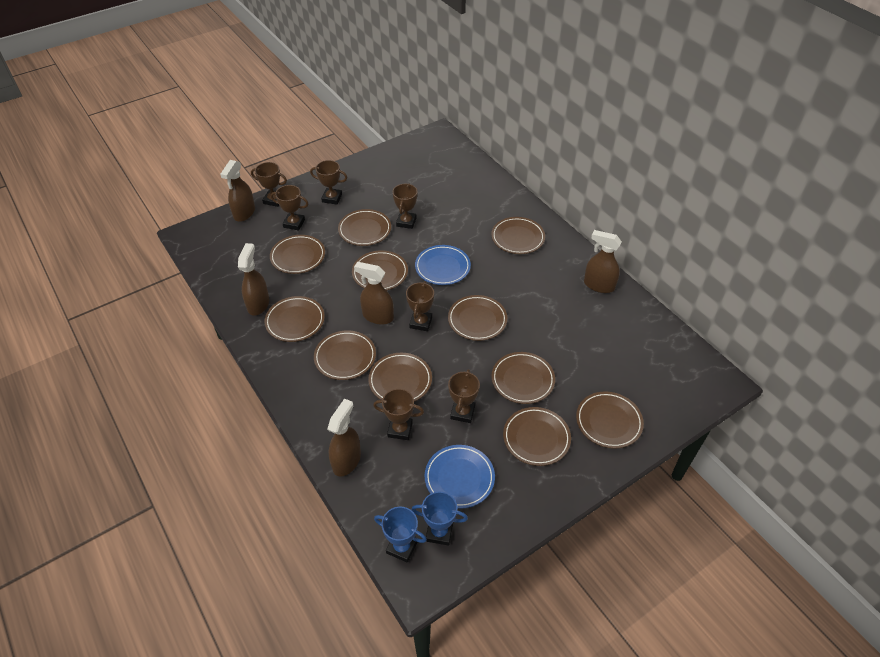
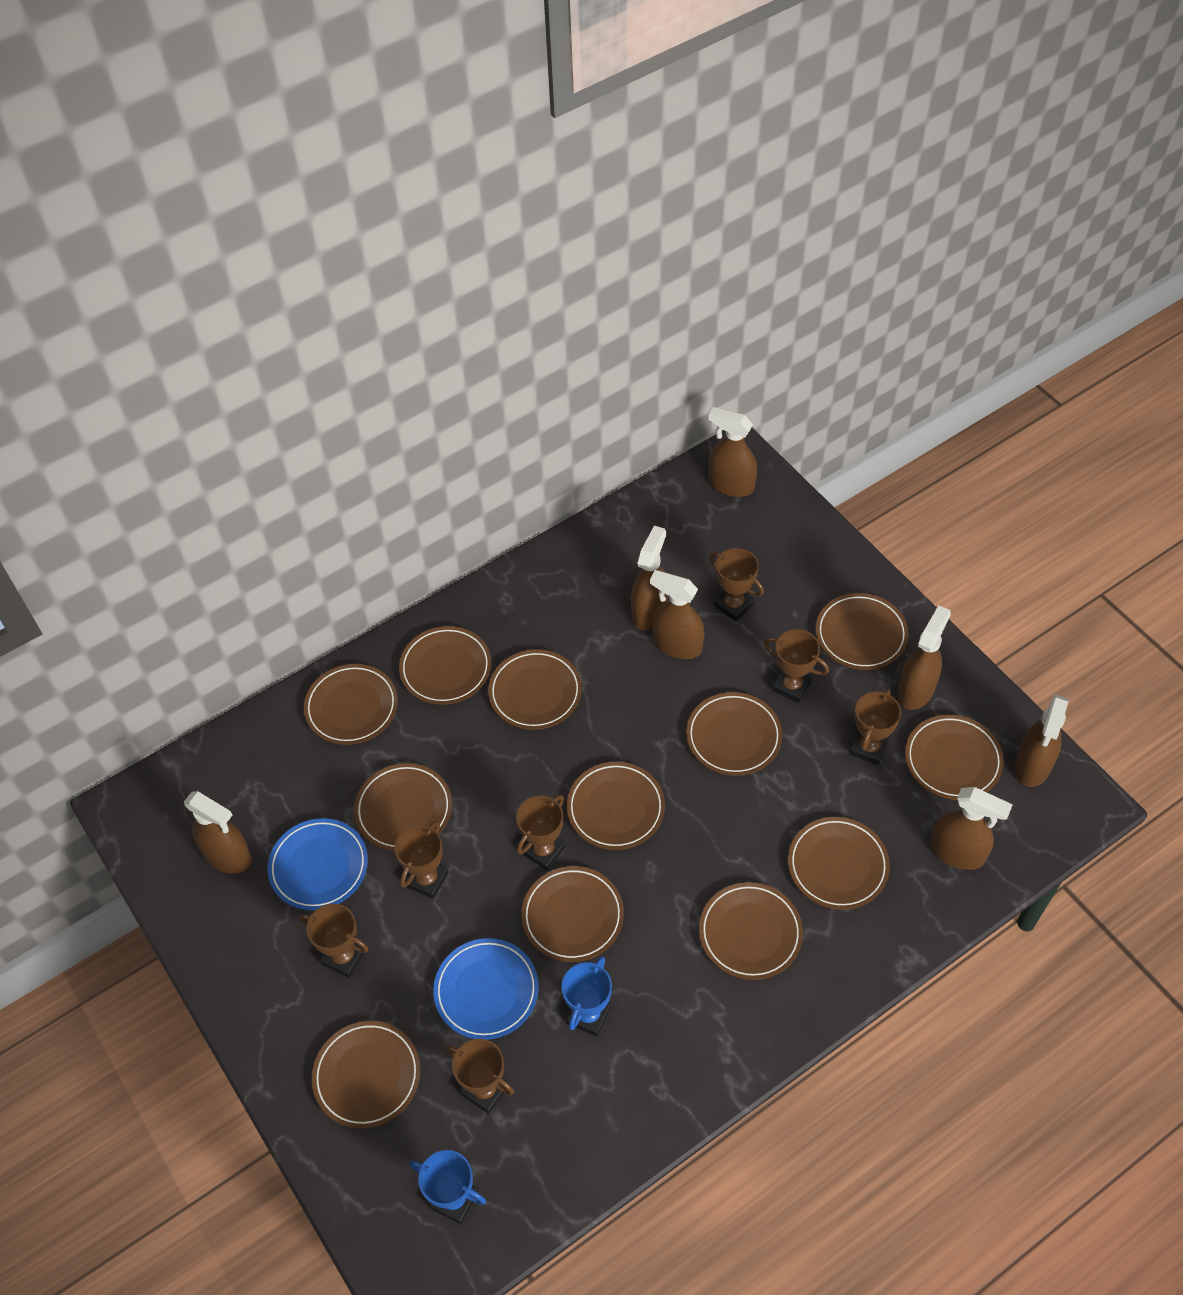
brown plate: [265,296,325,342] [270,235,325,274] [314,330,376,380] [338,209,391,246] [352,250,408,291] [368,353,432,402] [448,295,507,341] [491,217,545,254] [491,352,555,404] [503,407,571,466] [576,392,644,449] = 11 -> [304,664,398,745] [312,1021,420,1128] [354,763,452,851] [399,626,491,705] [488,649,582,730] [521,866,624,962] [567,762,665,850] [686,692,782,776] [699,882,803,980] [788,817,890,910] [816,593,909,670] [905,715,1004,800] = 12
brown spray bottle: [220,160,255,222] [238,243,269,316] [328,399,361,476] [354,262,394,325] [584,230,622,293] = 5 -> [184,791,252,874] [631,525,668,630] [650,570,705,659] [709,407,757,497] [897,605,951,710] [930,787,1013,870] [1015,695,1069,787] = 7

